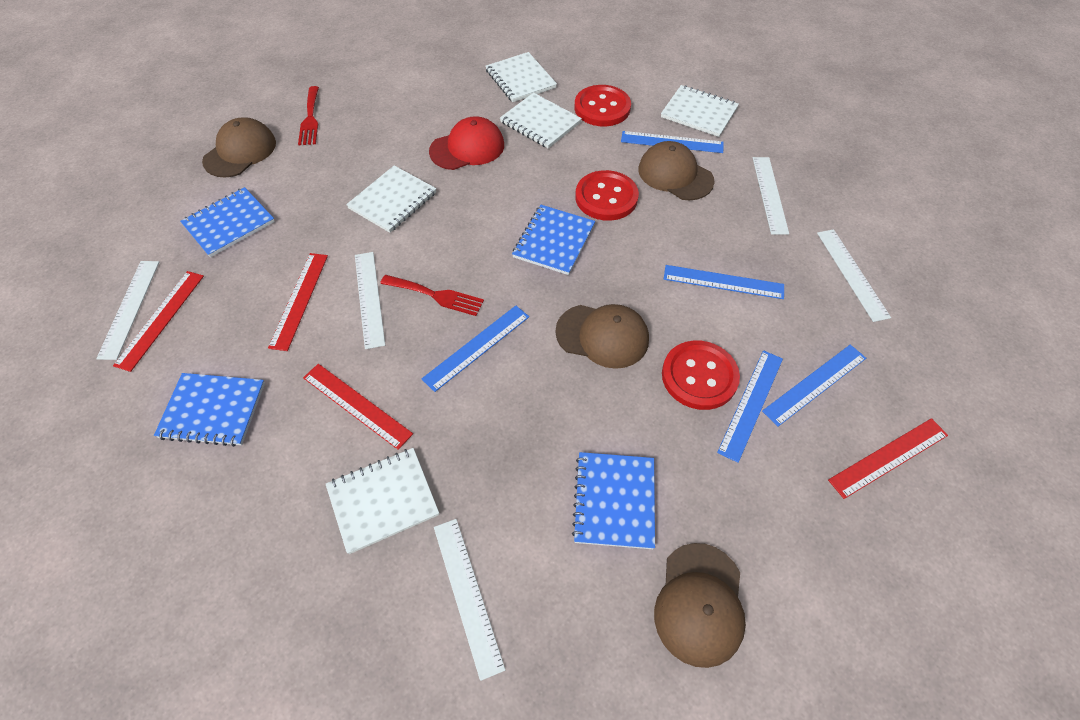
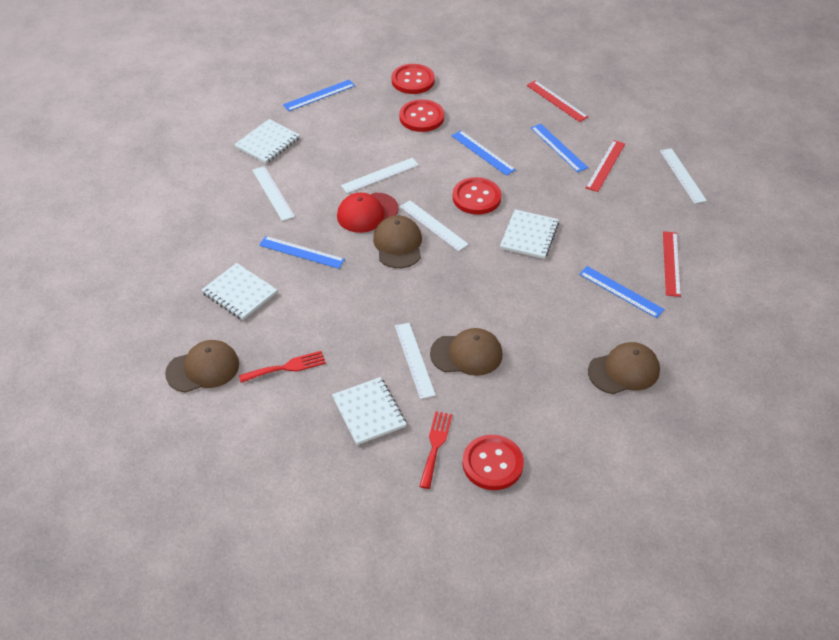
blue notebook: [154,373,265,447] [180,187,275,257] [512,205,595,275] [572,452,655,549] = 4 -> none = 0
red button: [574,85,631,127] [575,170,639,221] [662,340,740,410] = 3 -> [392,64,435,94] [399,99,444,132] [453,177,502,215] [462,435,524,490] = 4
red ruler: [113,271,204,372] [268,253,328,351] [303,364,413,450] [828,418,948,499] = 4 -> [527,80,588,122] [586,140,625,192] [663,231,681,297] = 3
white notebook: [326,448,439,554] [346,166,436,233] [485,52,557,102] [500,93,582,148] [661,85,739,137] = 5 -> [202,263,277,320] [234,119,300,164] [332,377,406,445] [500,209,559,259] = 4

